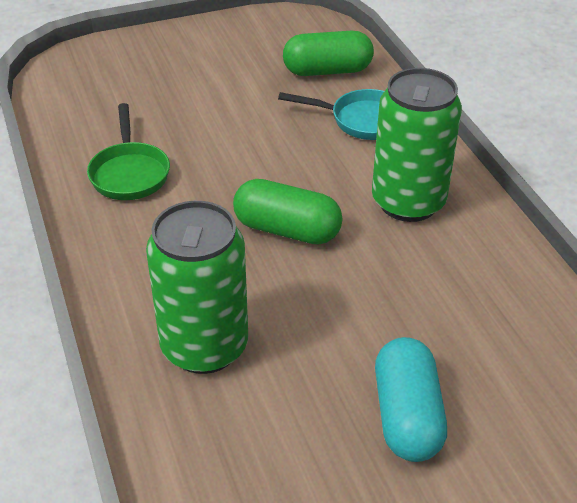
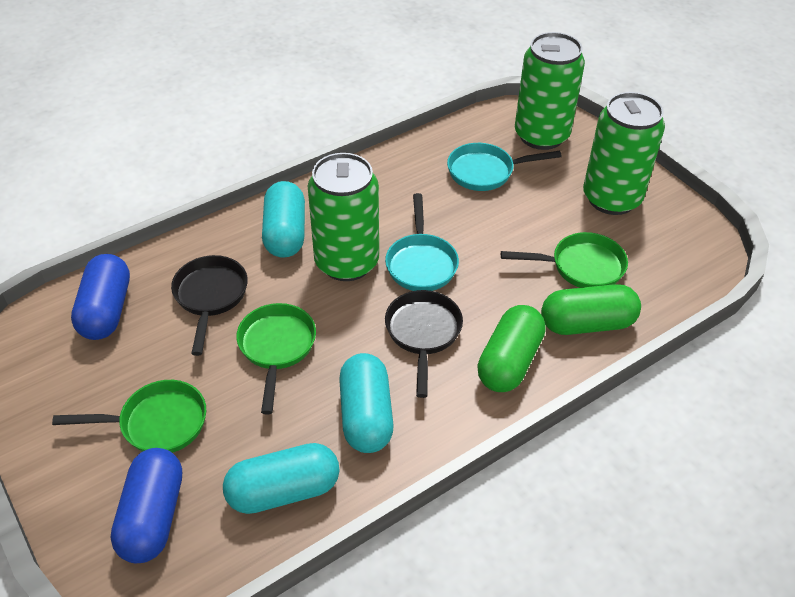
black pan: none = 0 -> [171,255,248,356] [385,290,463,398] = 2
blue capsule: none = 0 -> [71,254,130,340] [111,448,182,563] = 2
green can: [146,201,248,374] [372,68,462,222] = 2 -> [308,153,379,281] [515,32,585,150] [583,92,665,215] = 3
green pan: [87,103,170,200] = 1 -> [52,380,206,453] [236,303,316,414] [501,232,628,288] = 3
turquoise capsule: [375,337,447,462] = 1 -> [223,443,340,514] [262,181,305,258] [339,353,394,453] = 3
turquoise pan: [278,89,384,140] = 1 -> [385,193,459,291] [447,143,562,191] = 2

